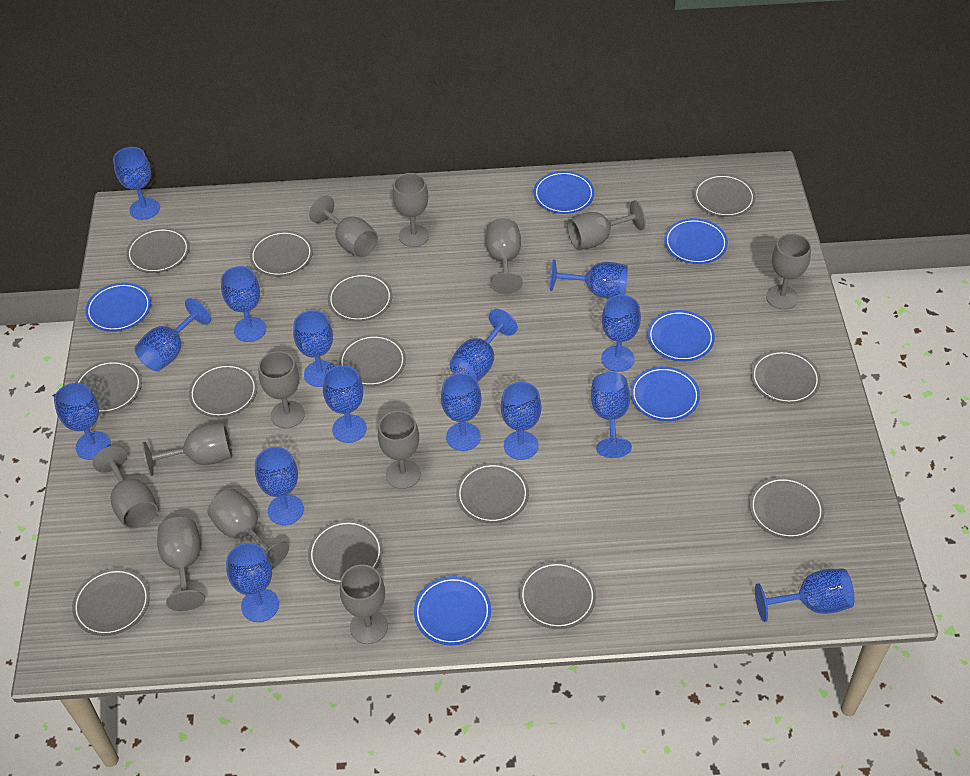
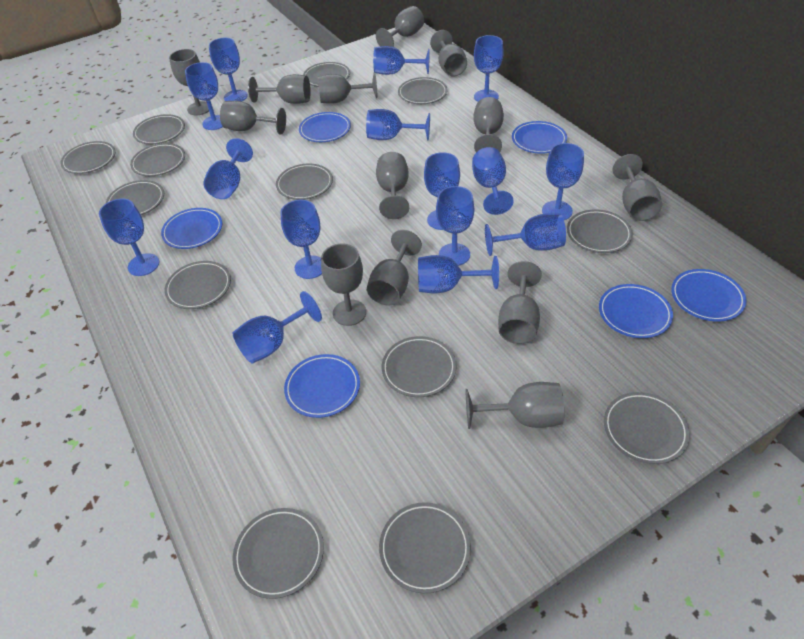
grey goblet: [93,445,158,529] [142,423,232,476] [157,517,205,611] [207,489,289,569] [258,351,305,428] [309,195,378,258] [340,564,388,644] [378,411,421,489] [392,173,429,247] [486,218,523,294] [567,200,646,250] [766,233,811,310] = 12 -> [169,49,209,115] [220,101,286,135] [248,74,311,104] [318,72,377,104] [321,243,366,326] [367,230,422,305] [376,6,424,47] [376,152,409,219] [430,30,467,77] [465,382,564,429] [473,97,504,152] [498,261,542,344] [613,154,662,221] = 13

